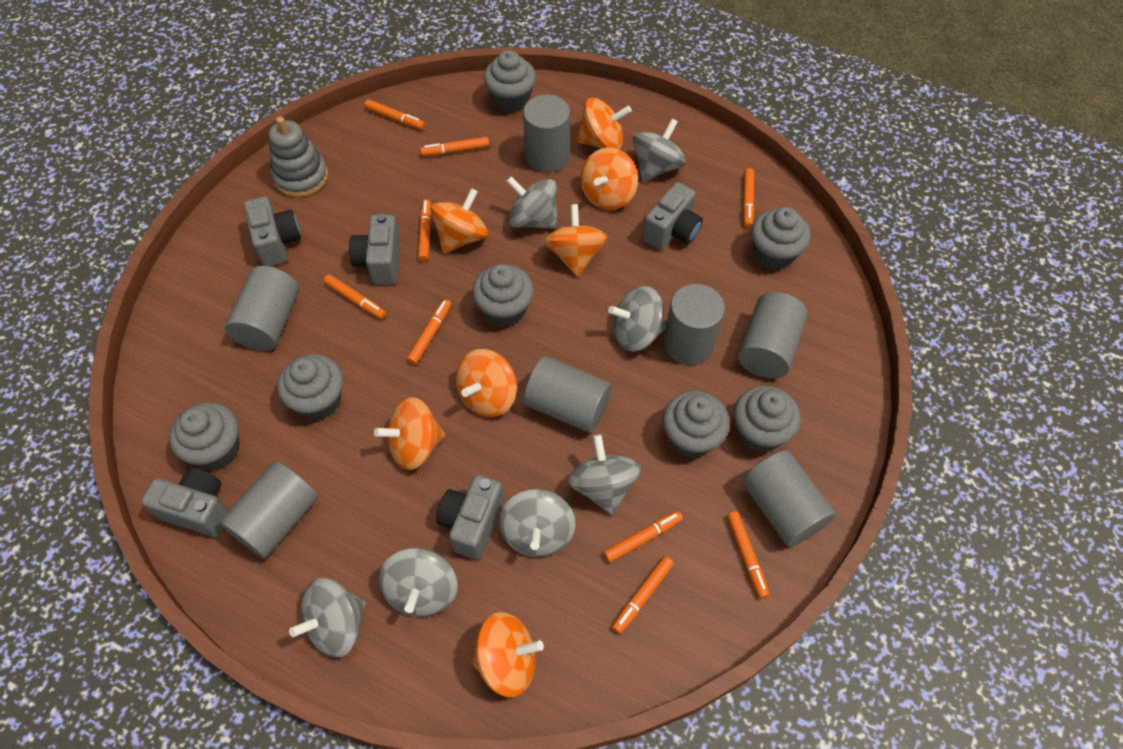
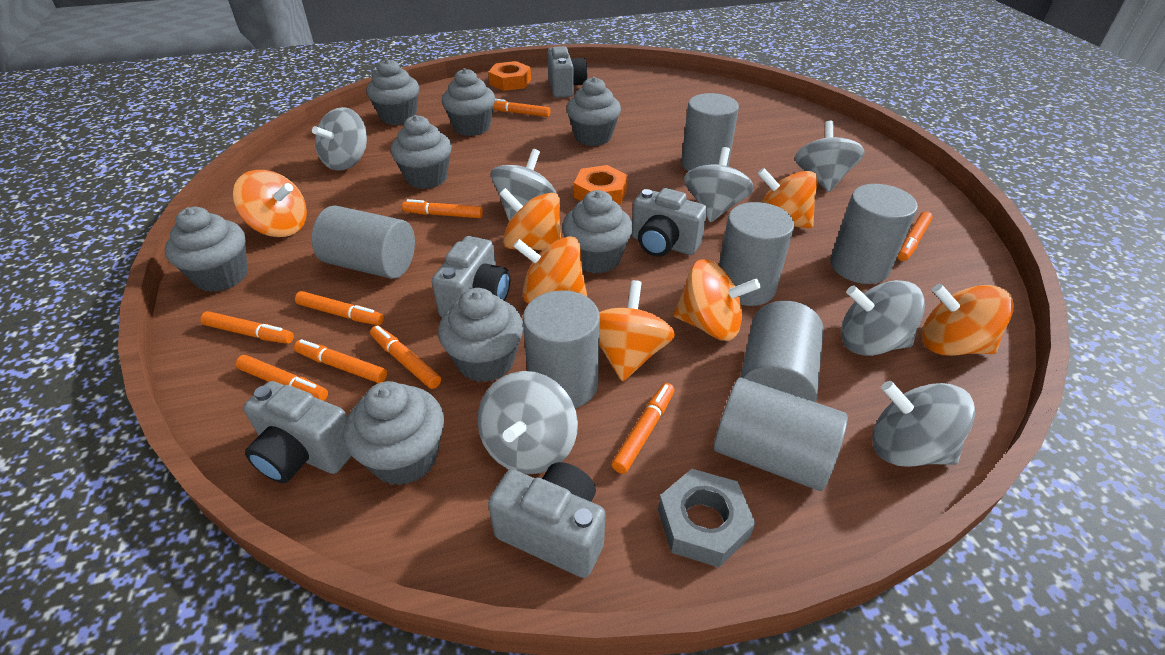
grey cupcake: [169,402,240,470] [277,354,343,420] [472,264,534,327] [484,50,536,113] [663,391,730,458] [734,386,801,452] [751,207,811,270] = 7 -> [165,207,248,292] [344,381,444,486] [366,59,419,125] [391,115,452,189] [438,288,524,382] [442,68,495,136] [562,190,633,274] [566,77,621,146] = 8
grey nut: none = 0 -> [658,469,755,568] = 1
grey stacking toy: [269,116,328,197] = 1 -> none = 0
orange nut: none = 0 -> [488,61,531,91] [574,165,628,205] = 2

